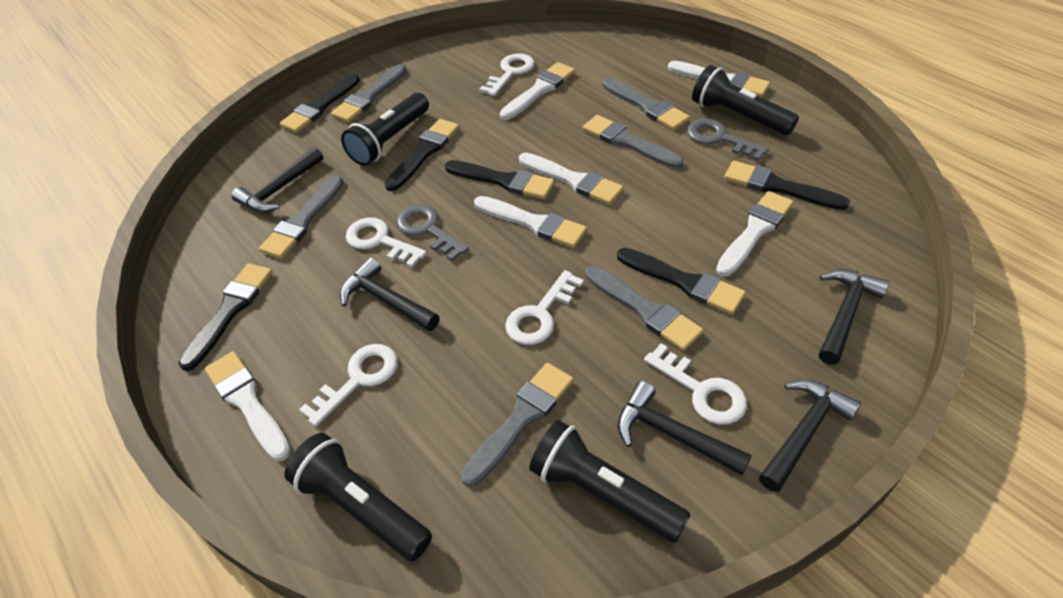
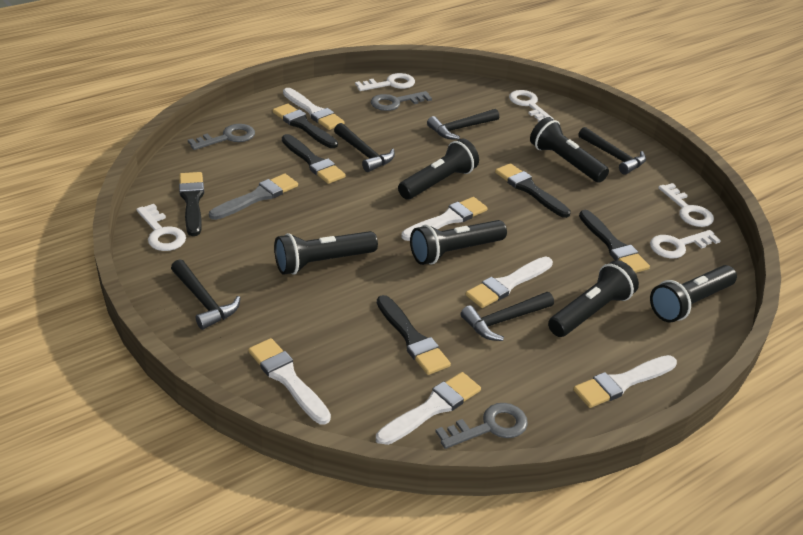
black flashlight: [284,433,432,561] [341,93,429,166] [529,420,691,543] [692,65,799,135] = 4 -> [274,231,378,275] [398,139,479,199] [410,220,507,265] [530,117,609,183] [548,260,639,337] [650,265,737,323] = 6
grey brush: [259,175,344,259] [331,64,407,123] [461,363,574,487] [582,115,683,169] [585,266,703,351] [602,78,690,130] = 6 -> [209,174,298,220] = 1
grey key: [396,205,469,261] [687,118,769,161] = 2 -> [188,124,255,150] [371,91,432,111] [436,403,528,449] = 3

